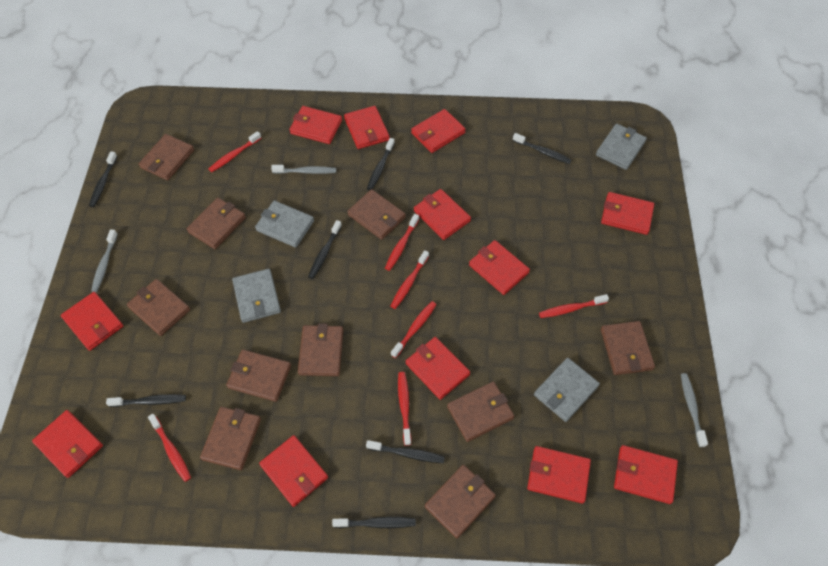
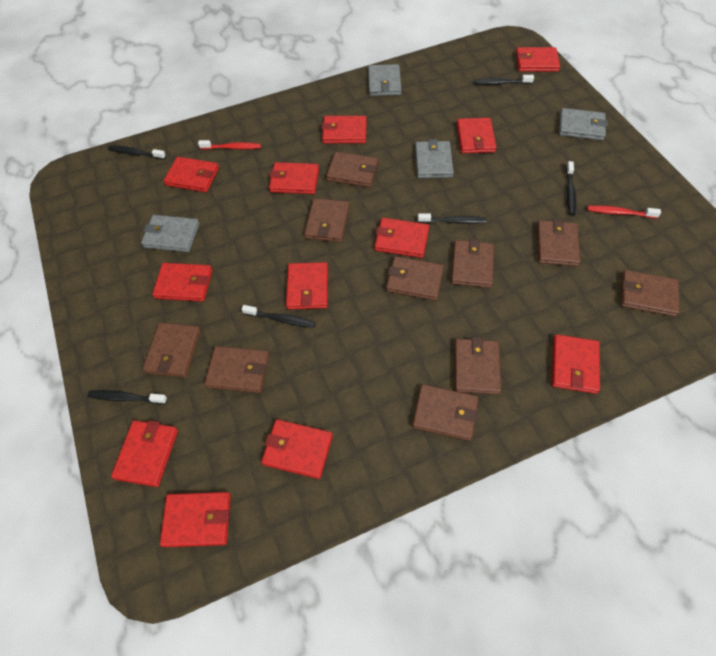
black toothbrush: [89,151,117,207] [106,394,186,407] [308,220,342,279] [332,517,416,528] [366,440,445,463] [367,138,395,190] [513,133,572,164] = 7 -> [88,390,167,404] [108,145,166,160] [242,305,316,328] [418,213,487,224] [475,75,534,85] [566,161,576,216] = 6
grey toothbrush: [91,230,118,292] [271,165,336,174] [681,373,708,447] = 3 -> none = 0
red toothbrush: [148,414,191,482] [209,131,261,172] [385,214,419,271] [391,250,429,309] [391,301,437,358] [398,372,411,446] [539,294,609,318] = 7 -> [198,140,261,150] [587,205,661,218] = 2

